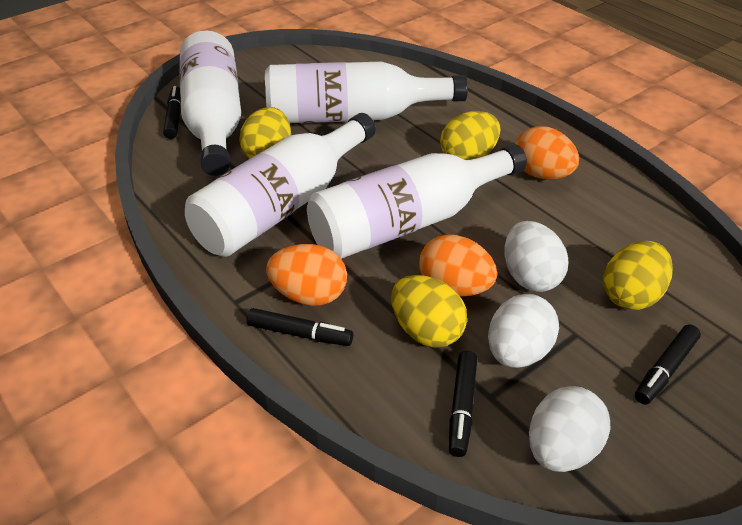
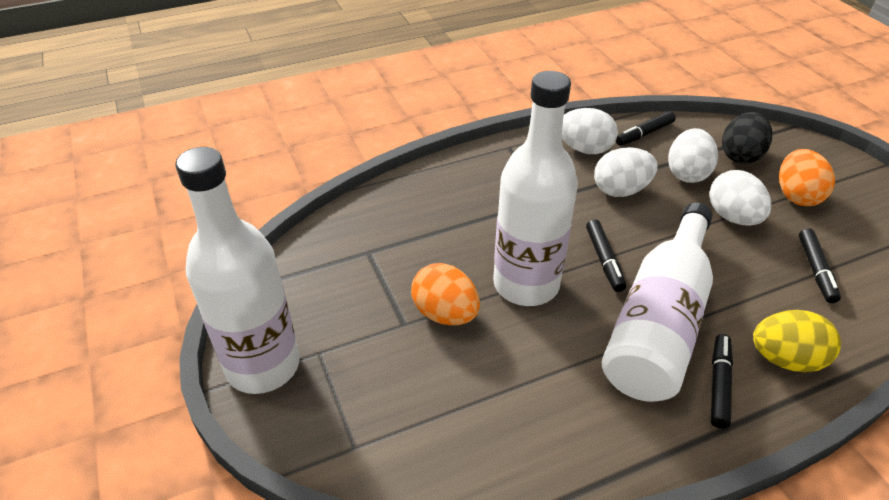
black egg: none = 0 -> [722,112,772,164] = 1
orange egg: [266,244,347,306] [419,234,497,296] [515,126,579,179] = 3 -> [411,263,480,325] [779,149,835,206] = 2
white bottle: [179,31,241,176] [185,113,376,257] [265,62,468,123] [307,144,527,259] = 4 -> [175,147,300,394] [493,71,578,306] [602,203,713,402] = 3
white egg: [488,294,559,368] [504,221,568,292] [529,386,610,472] = 3 -> [562,108,618,154] [594,147,658,197] [668,128,718,183] [709,170,771,226] = 4
yellow egg: [239,107,291,159] [391,275,467,348] [440,111,500,160] [603,241,673,310] = 4 -> [753,310,841,372] = 1

